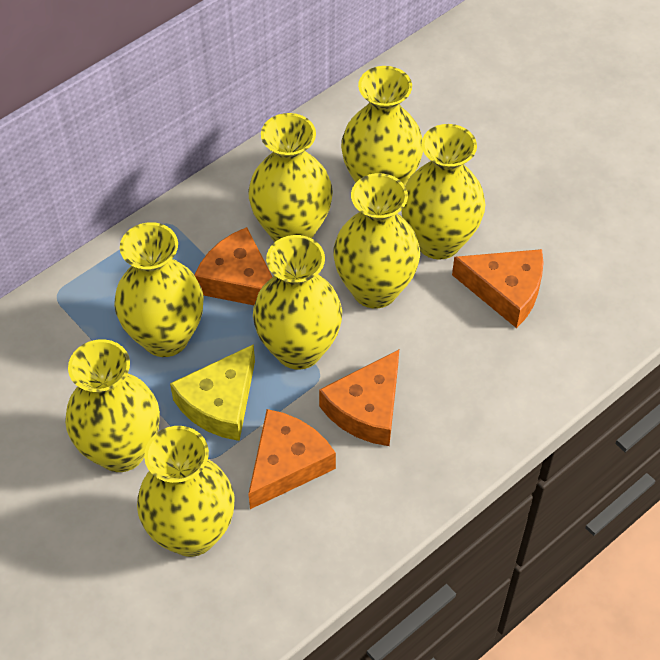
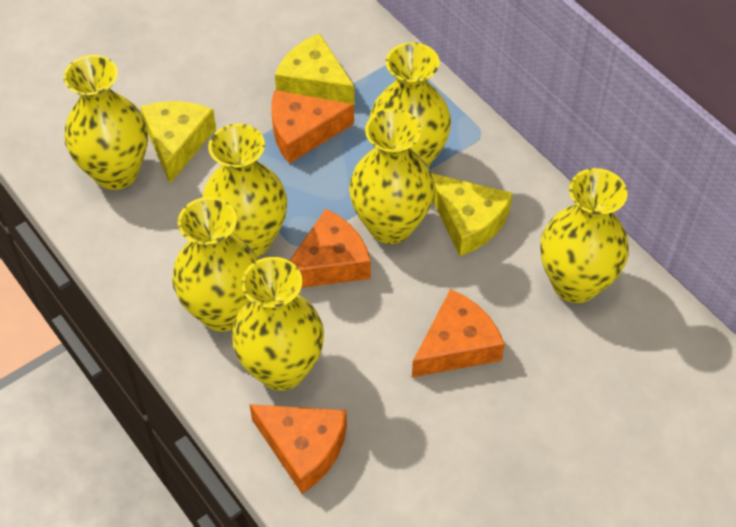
yellow cheese: [170,344,255,441] = 1 -> [140,101,216,184] [275,33,355,106] [431,173,513,256] = 3
yellow vase: [65,339,160,472] [114,222,204,357] [137,426,235,557] [248,113,333,242] [253,235,342,370] [333,173,420,308] [341,66,423,185] [401,124,486,260] = 8 -> [63,55,148,190] [172,197,258,331] [202,124,287,257] [232,257,324,391] [349,109,434,244] [369,42,451,168] [540,168,629,303] = 7

